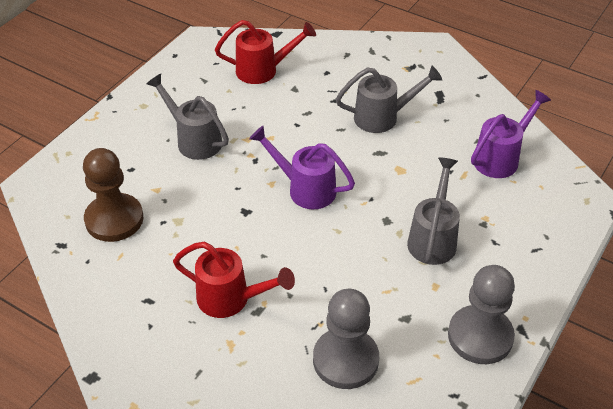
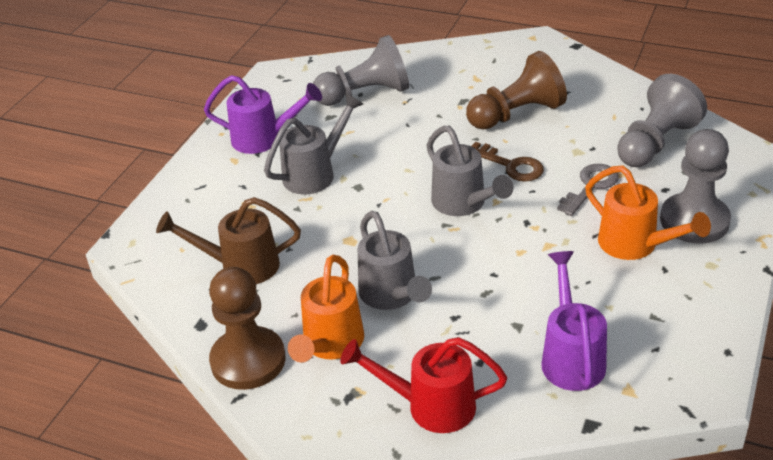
brown key: none = 0 -> [471,142,544,182] = 1
brown pawn: [83,148,143,242] = 1 -> [209,267,286,390] [466,51,567,130] = 2
brown watering can: none = 0 -> [156,197,301,284] = 1
grey key: none = 0 -> [557,164,619,216] = 1
grey pawn: [313,289,379,389] [448,265,515,364] = 2 -> [313,35,409,106] [617,74,707,167] [660,129,731,244] = 3
orange watering can: none = 0 -> [288,255,364,362] [585,165,711,260] = 2
red watering can: [173,242,295,318] [215,20,316,84] = 2 -> [340,337,507,433] = 1

